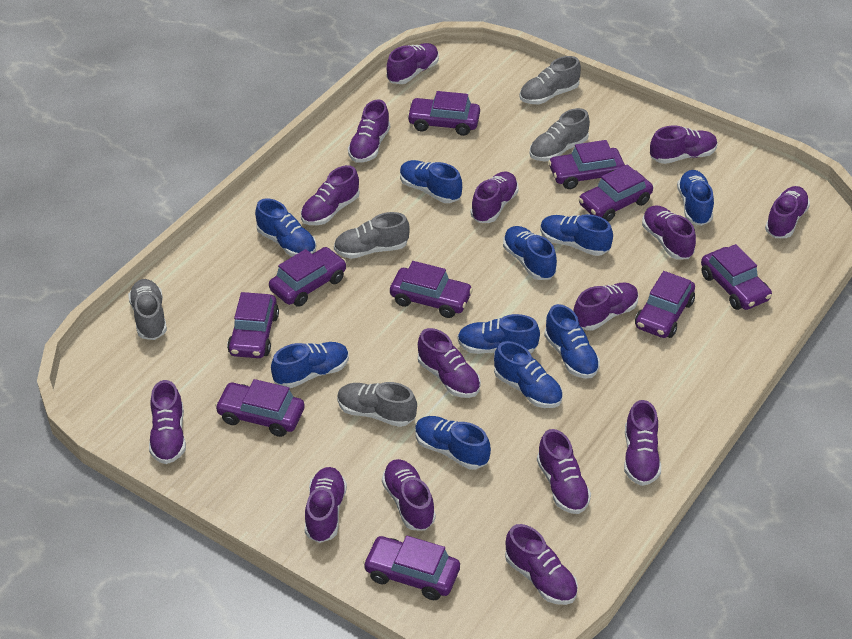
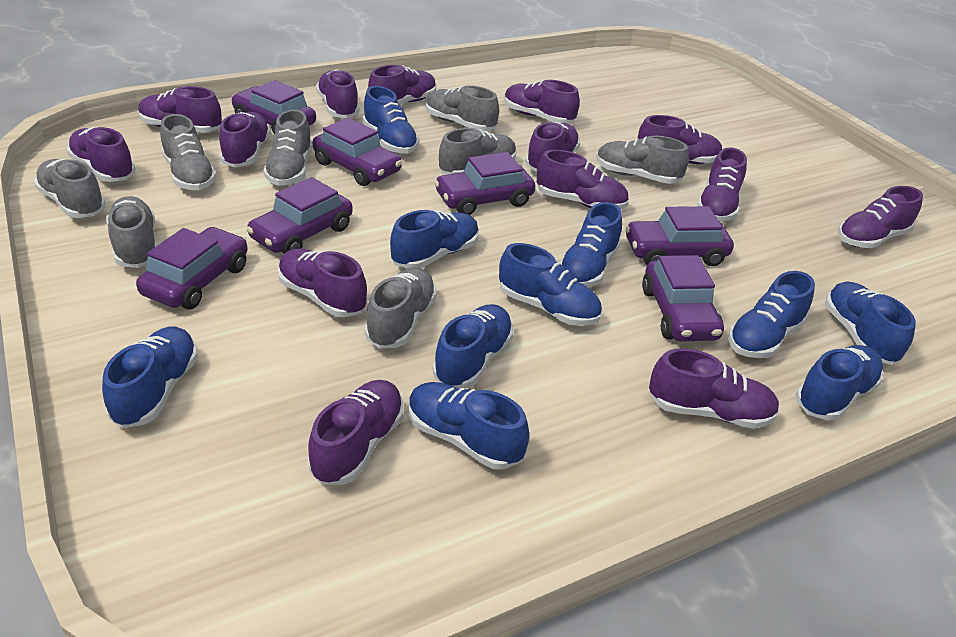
grey shoe: [128,279,167,340] [334,212,409,259] [337,382,417,427] [519,56,581,104] [529,108,590,161] = 5 -> [34,159,106,218] [106,196,157,268] [160,114,217,190] [263,109,312,186] [365,267,437,349] [426,85,499,131] [439,128,517,175] [596,136,689,184] = 8
purple car: [215,379,305,437] [227,292,279,358] [269,247,346,307] [363,536,460,600] [390,261,473,318] [407,91,480,136] [548,140,625,189] [579,164,653,222] [635,271,695,338] [701,244,772,310] = 10 -> [136,227,248,309] [231,80,316,134] [246,177,353,254] [312,117,402,186] [434,152,535,215] [625,206,734,266] [642,255,724,342] = 7
purple shoe: [149,380,186,464] [301,165,359,225] [305,467,347,543] [348,100,390,163] [382,459,436,531] [386,43,439,84] [418,328,481,398] [470,172,518,223] [505,524,578,605] [537,429,591,514] [573,282,639,330] [624,400,661,486] [642,205,696,259] [650,126,717,164] [765,186,810,238] = 15 -> [67,127,136,182] [138,86,222,133] [219,112,271,167] [278,249,367,318] [308,380,404,485] [316,69,359,118] [368,65,436,105] [504,80,580,123] [525,122,580,172] [537,150,629,209] [638,115,722,164] [649,348,780,429] [697,147,747,222] [838,186,923,248] = 14

